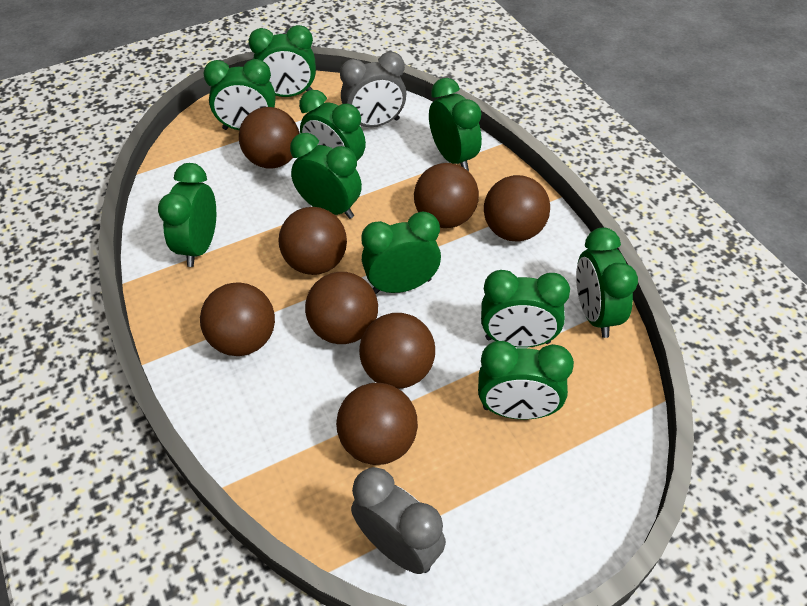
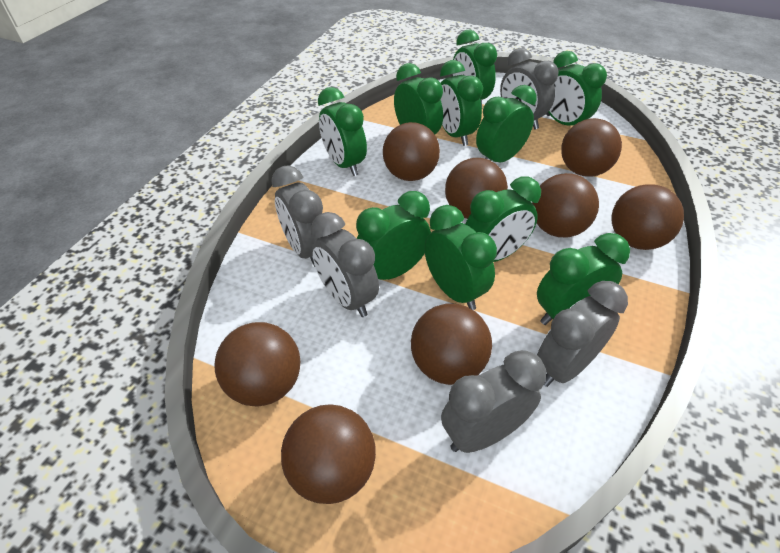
grey clock: [340,52,407,127] [351,467,446,574] = 2 -> [271,165,323,267] [311,212,379,317] [441,350,546,453] [500,48,558,130] [537,281,628,387] = 5

